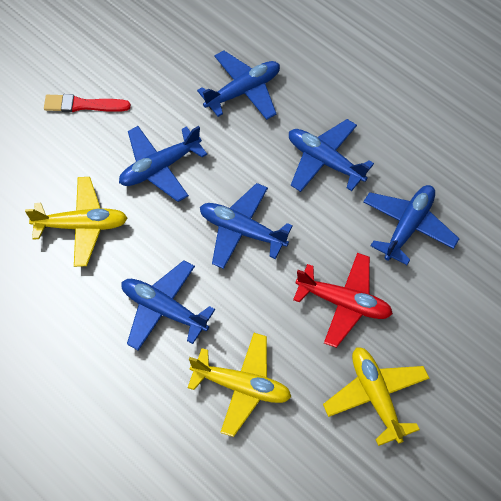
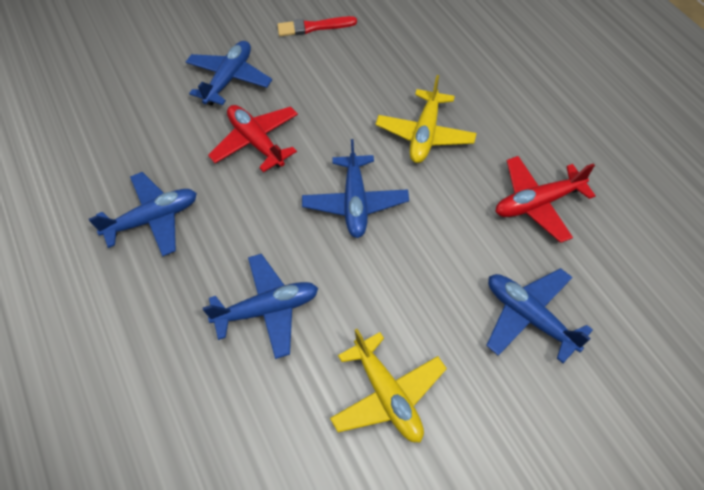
blue plane: [119,126,207,202] [122,260,215,350] [197,50,280,120] [200,183,293,269] [289,119,374,192] [363,185,460,265] = 6 -> [89,172,197,257] [186,41,272,106] [203,254,318,359] [302,139,409,238] [486,268,593,363] = 5
red plane: [293,253,393,348] = 1 -> [208,105,298,172] [496,156,596,243] = 2
yellow plane: [25,177,128,267] [188,333,291,437] [323,347,429,446] = 3 -> [330,329,447,442] [376,75,477,163] = 2

